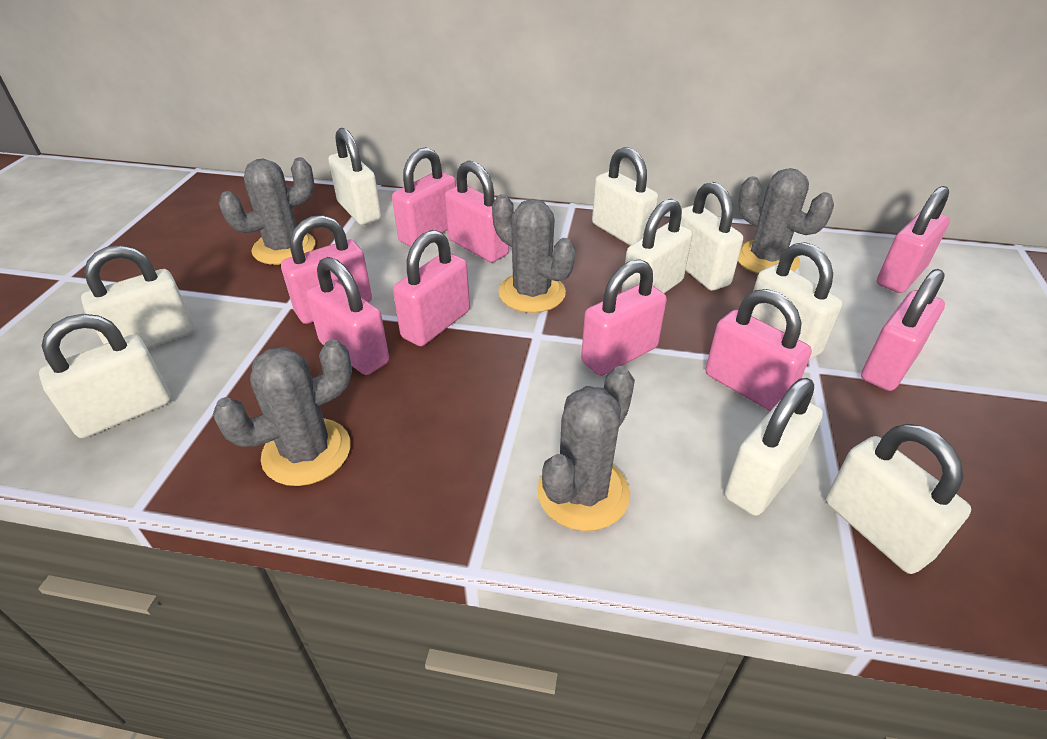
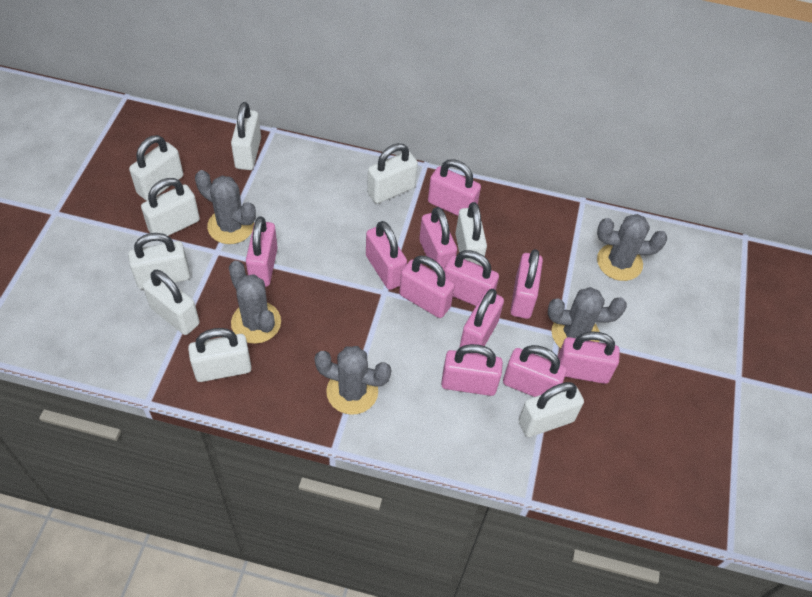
pink padlock: [281,215,372,324] [306,257,389,375] [392,147,456,247] [393,230,470,346] [445,160,509,263] [581,259,667,376] [705,289,812,411] [861,269,945,391] [877,186,950,293] = 9 -> [246,216,278,287] [366,221,407,290] [399,256,455,318] [419,207,457,271] [428,159,481,216] [441,344,503,396] [444,250,499,306] [459,289,504,354] [503,345,567,397] [510,249,543,319] [558,331,620,384] = 11

